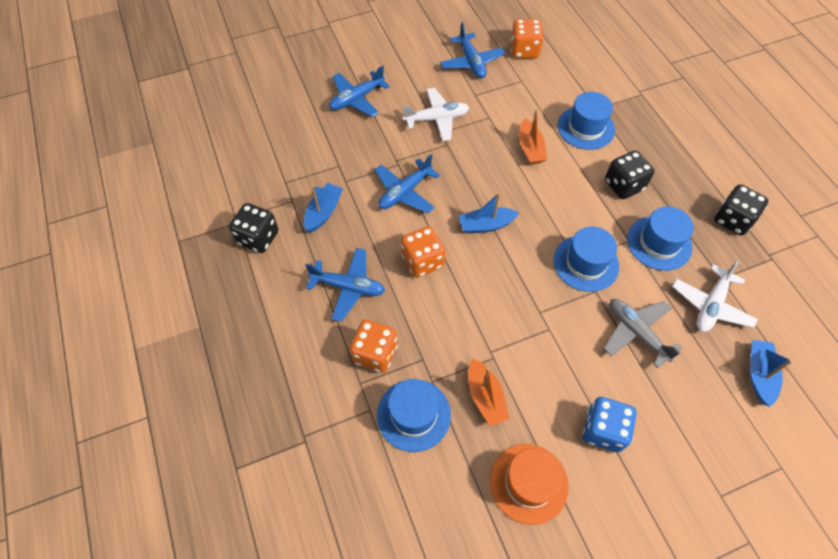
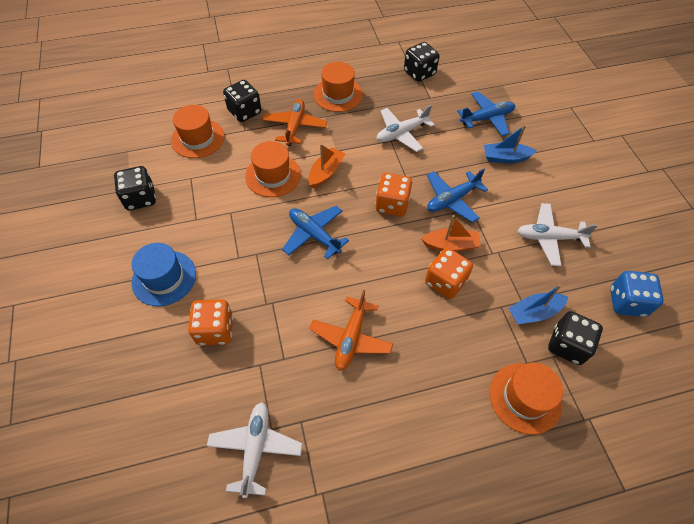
black dice: [229,203,279,253] [605,150,654,199] [714,184,768,236] = 3 -> [114,166,156,210] [223,80,261,122] [404,42,440,82] [548,311,603,365] = 4
blue boat: [304,183,343,233] [459,192,519,234] [750,340,793,407] = 3 -> [484,125,537,163] [509,284,568,324] = 2
blue hat: [377,379,451,452] [553,227,619,292] [557,92,615,150] [627,206,694,271] = 4 -> [131,243,196,306] = 1
blue plane: [305,248,385,322] [329,66,390,117] [375,154,440,213] [440,22,505,78] = 4 -> [282,206,349,259] [427,169,488,223] [457,92,515,136] = 3
grey plane: [604,299,682,368] = 1 -> none = 0
orange hat: [490,444,569,525] = 1 -> [171,105,225,158] [245,141,301,197] [313,62,363,112] [490,363,563,435] = 4
orange plane: none = 0 -> [262,99,327,146] [309,290,393,371] = 2
white plane: [402,88,469,141] [672,261,758,332] = 2 -> [207,402,303,498] [377,105,435,152] [518,203,598,266] = 3

